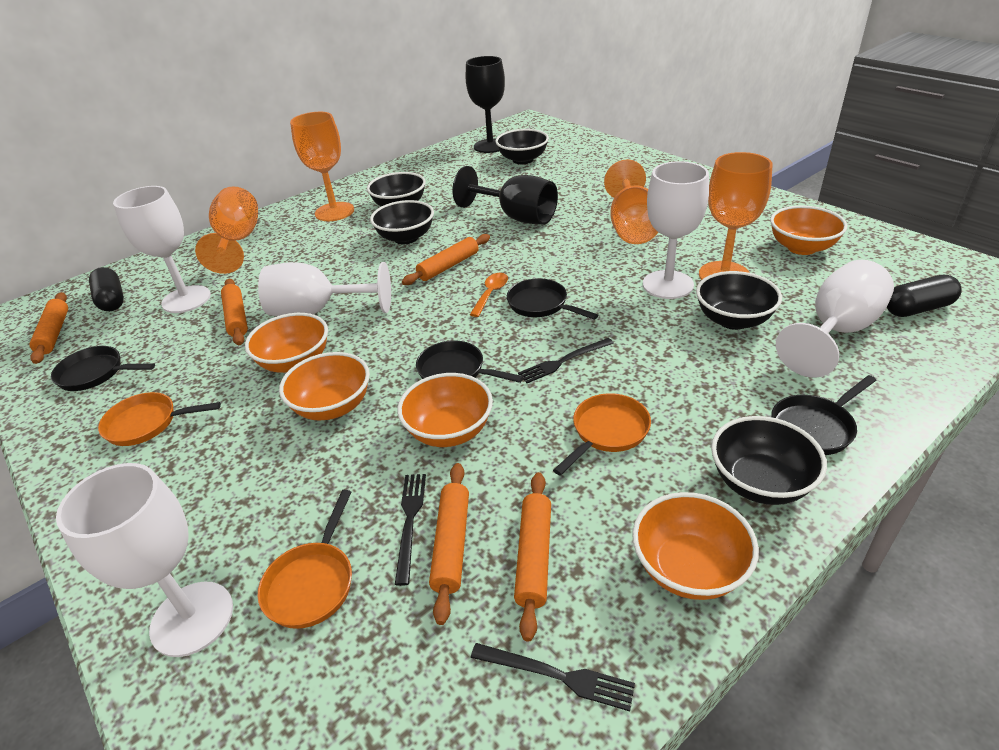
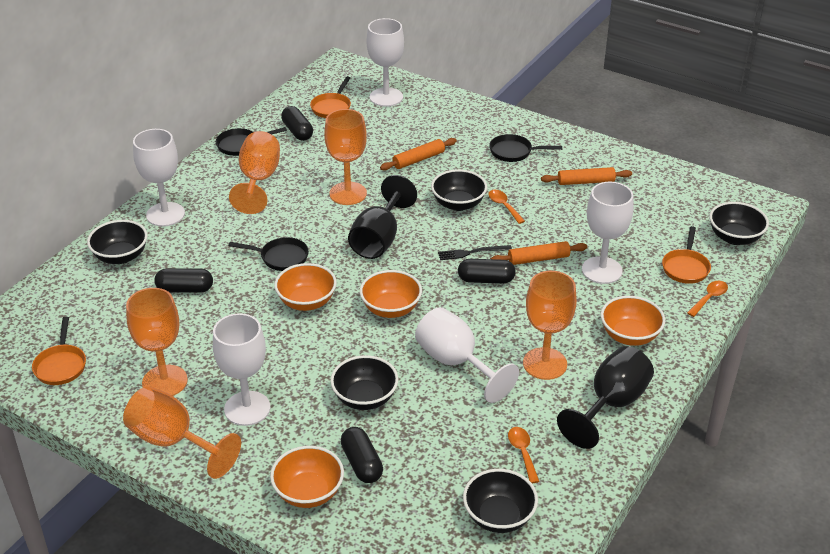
black capsule: [89,267,124,311] [887,275,962,317] = 2 -> [154,268,213,293] [281,106,313,141] [341,427,383,483] [458,259,516,284] = 4
black fork: [395,474,426,586] [471,643,635,711] [518,338,614,383] = 3 -> [438,245,512,260] = 1
black pan: [51,346,155,391] [416,341,524,383] [507,278,598,320] [771,375,876,455] = 4 -> [216,127,287,156] [228,237,309,271] [489,134,562,162] = 3
orange bowl: [245,313,328,373] [279,352,370,420] [398,373,493,447] [632,492,759,600] [770,206,847,255] = 5 -> [270,446,344,508] [274,263,337,311] [360,270,422,318] [601,296,665,346] = 4
orange goblet: [195,186,258,274] [290,112,354,221] [604,160,658,244] [699,152,772,280] = 4 -> [123,386,241,479] [126,288,188,396] [229,131,280,214] [324,109,367,205] [523,271,577,380] = 5
orange rolling pin: [29,292,68,364] [221,279,248,345] [402,234,490,285] [429,463,469,625] [514,472,551,642] = 5 -> [380,138,457,170] [491,241,587,265] [541,167,632,185] = 3
orange spoon: [470,273,508,317] = 1 -> [488,190,525,224] [508,427,540,484] [687,281,728,317] = 3

